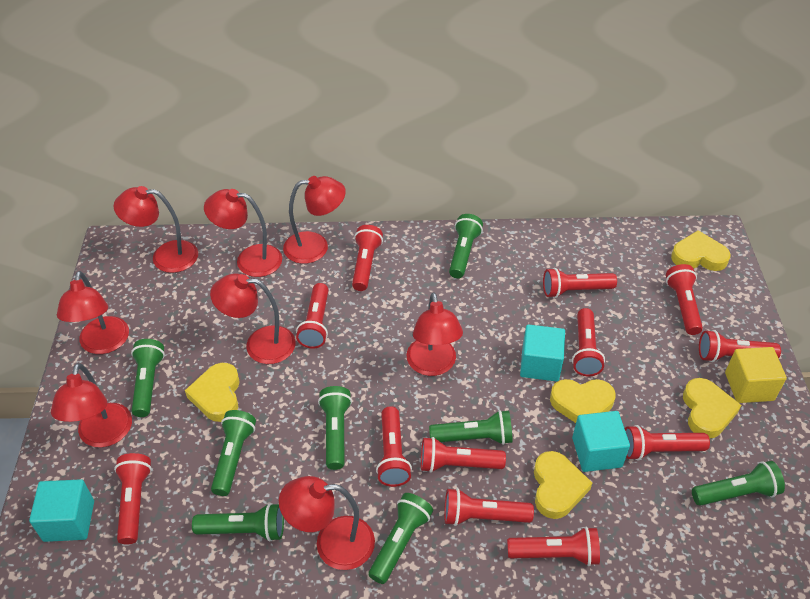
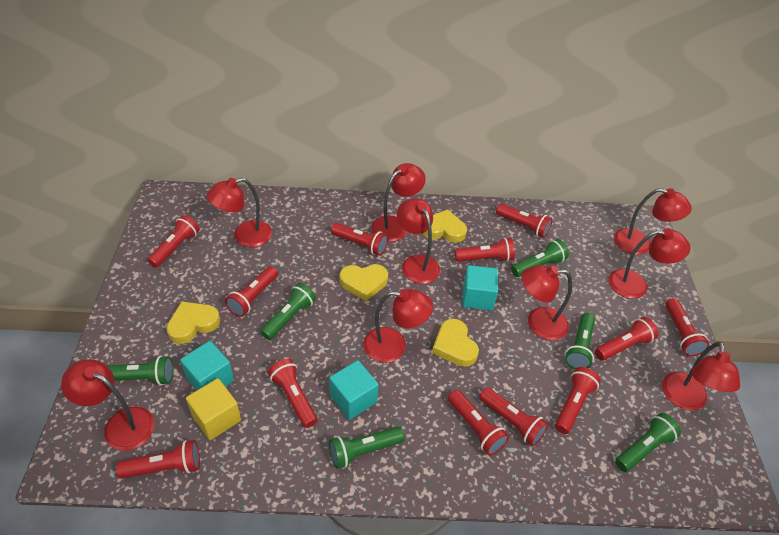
green flashlight: [131,339,165,417] [192,503,284,541] [211,410,256,496] [318,386,352,470] [369,493,433,584] [429,410,513,445] [449,214,483,278] [692,461,785,506] = 8 -> [107,356,173,385] [260,283,316,340] [329,427,405,469] [511,239,569,277] [565,313,595,369] [615,413,681,472] = 6
red lamp: [51,363,132,447] [57,271,129,354] [113,186,198,273] [204,189,282,277] [210,273,296,364] [279,476,375,570] [283,176,346,264] [407,292,463,376] = 8 -> [61,359,155,451] [207,178,272,247] [363,289,433,363] [371,163,426,242] [397,198,440,284] [521,265,572,340] [609,229,691,299] [614,188,692,255] [662,342,740,410] = 9
yellow heart: [185,363,240,422] [534,451,592,519] [550,379,616,423] [671,230,731,271] [683,378,742,439] = 5 -> [166,301,220,344] [340,264,388,301] [422,209,467,243] [432,319,479,367] = 4

